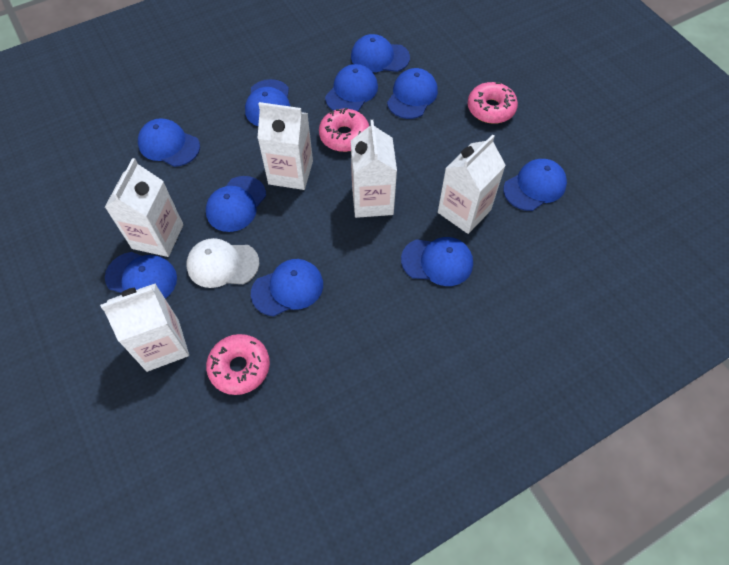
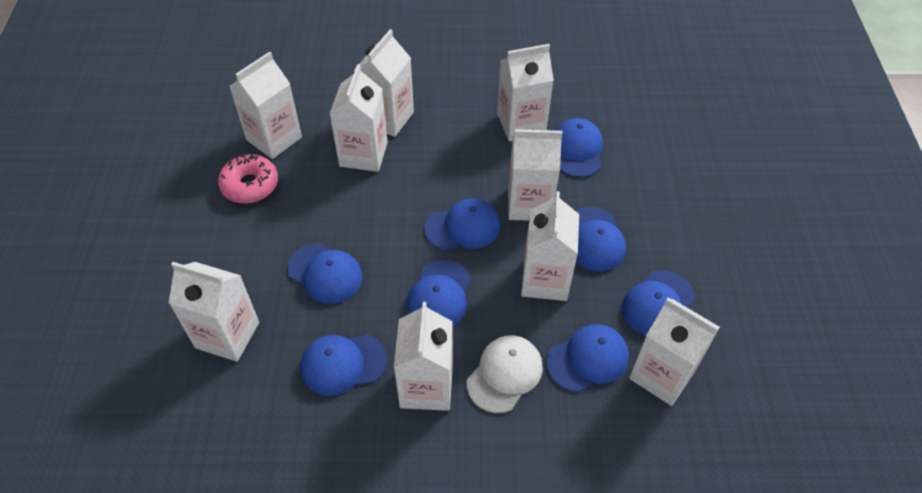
blue cap: [105,252,177,299] [138,118,200,167] [206,176,266,232] [245,79,291,126] [251,259,323,316] [325,64,378,112] [351,34,410,72] [387,68,438,119] [401,237,473,286] [503,159,567,211] = 10 -> [287,243,363,304] [301,335,387,396] [407,260,471,326] [424,198,500,251] [546,324,629,392] [555,118,603,177] [576,207,626,271] [622,270,695,335] = 8
pink donut: [206,334,270,395] [319,108,369,152] [467,82,518,124] = 3 -> [218,154,278,204] = 1
white carton: [100,283,189,372] [105,158,183,257] [257,102,313,190] [351,120,397,218] [438,134,506,234] = 5 -> [169,262,259,362] [229,52,302,159] [329,64,388,172] [354,29,414,137] [394,302,453,411] [497,44,554,141] [508,129,562,221] [521,191,579,301] [629,298,720,406] = 9

